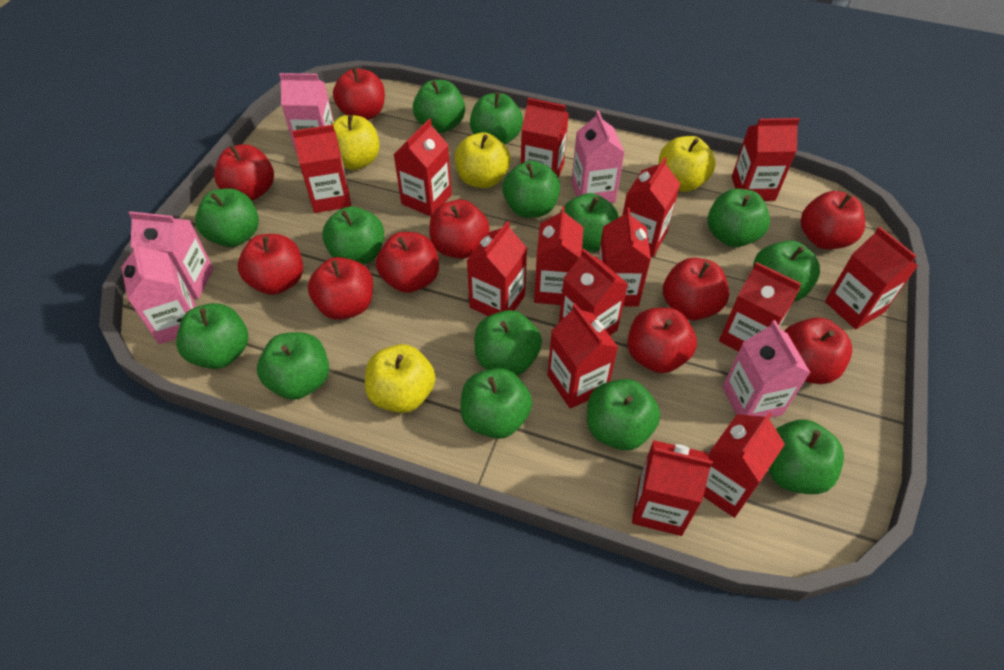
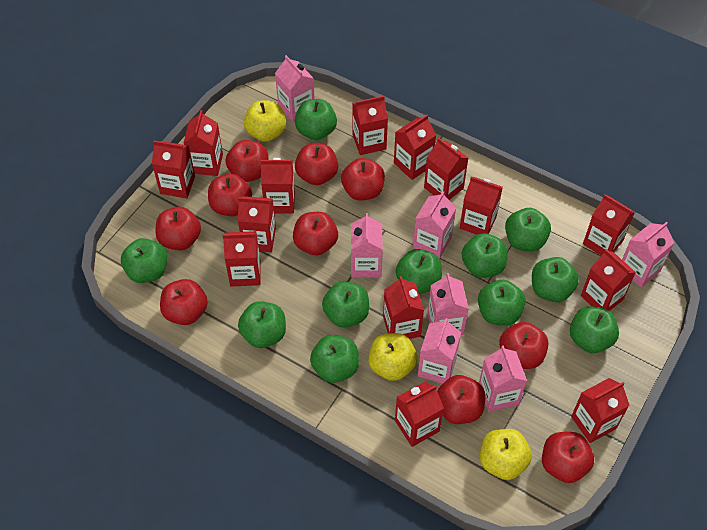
green apple: [176,303,248,369] [195,188,259,247] [257,332,329,400] [322,206,384,265] [413,80,465,133] [460,368,532,439] [470,92,523,145] [474,310,542,375] [502,161,560,218] [560,193,619,252] [587,379,660,450] [708,189,770,247] [753,240,820,302] [768,420,844,494] = 14 -> [121,238,167,283] [238,301,286,348] [295,99,337,140] [310,335,359,383] [322,281,369,328] [396,249,442,294] [462,233,508,278] [478,280,526,325] [505,208,551,251] [532,257,579,302] [570,306,619,353] = 11
pink carton: [121,241,196,344] [129,211,214,299] [279,73,334,155] [571,110,625,203] [722,320,810,418] = 5 -> [275,55,315,122] [351,213,383,278] [413,191,456,259] [418,318,461,384] [427,273,469,336] [479,345,527,412] [622,222,674,287] = 7
yellow apple: [332,115,379,170] [365,344,436,413] [455,132,511,188] [658,136,716,192] = 4 -> [244,100,286,142] [368,333,417,381] [480,429,532,480] = 3

